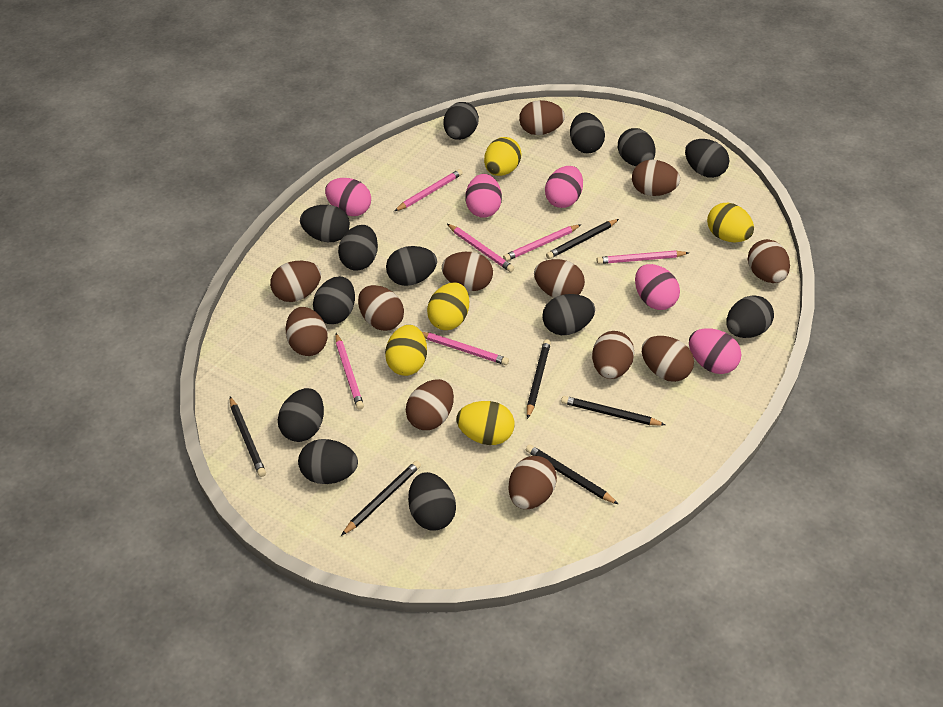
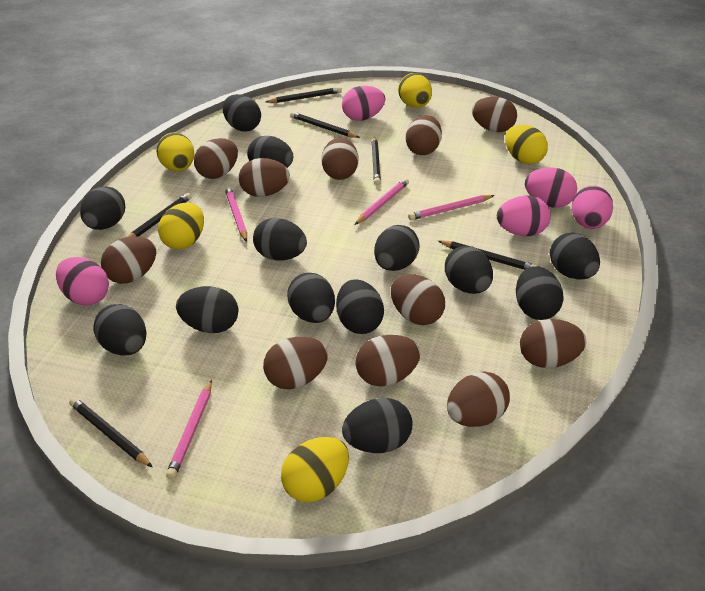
brown egg: [270,261,321,302] [286,307,328,356] [358,285,404,331] [406,379,454,430] [442,252,493,291] [508,456,557,509] [519,100,565,135] [534,259,585,298] [592,331,635,379] [632,160,680,196] [642,336,694,382] [748,239,790,283] = 12 -> [101,236,156,284] [194,138,238,179] [239,158,290,197] [263,337,328,389] [322,137,358,180] [356,335,421,387] [391,274,445,325] [406,115,442,155] [447,371,510,427] [472,97,517,132] [520,319,586,368] = 11
pink pencil: [335,333,364,410] [394,169,463,211] [422,332,509,365] [447,224,514,272] [503,224,581,261] [596,250,689,264] = 6 -> [166,380,212,480] [225,186,247,242] [355,178,409,225] [408,195,495,220] = 4

